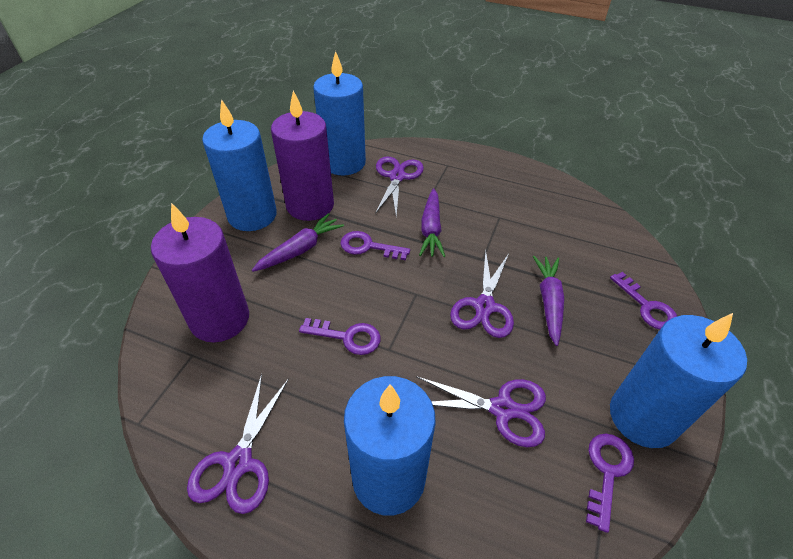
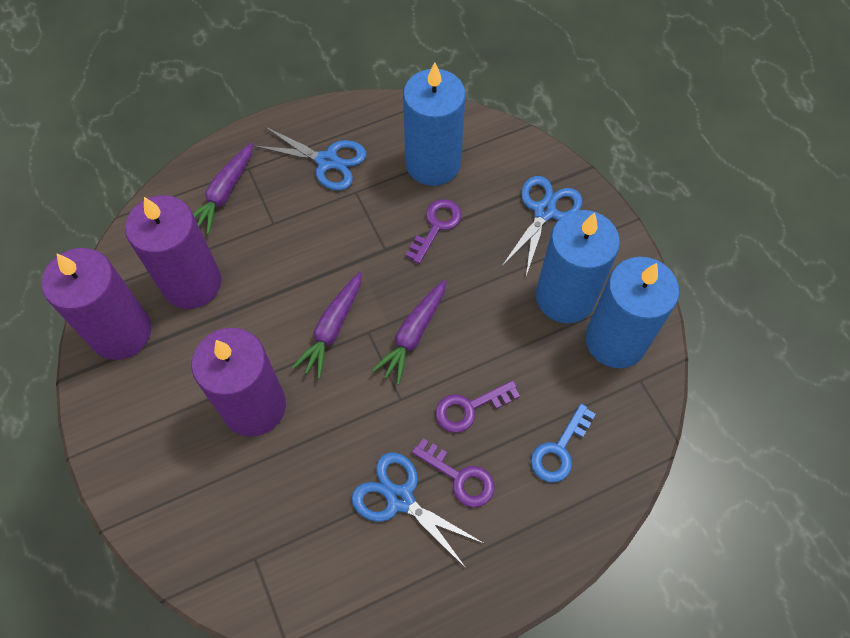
blue candle: [202,99,277,231] [313,51,366,175] [344,376,436,516] [610,313,747,448] = 4 -> [403,62,466,186] [536,210,620,323] [586,257,679,368] = 3
blue key: none = 0 -> [531,404,596,483] = 1
blue scissors: none = 0 -> [254,126,366,191] [351,452,485,569] [501,176,582,276] = 3
purple candle: [151,203,249,343] [271,91,334,221] = 2 -> [41,248,151,360] [125,195,222,309] [191,328,286,437] = 3
purple key: [299,318,381,355] [340,231,410,260] [586,434,634,533] [610,272,677,330] = 4 -> [406,199,462,264] [412,438,494,507] [435,380,520,433] = 3
purple scissors: [187,374,289,514] [375,156,424,217] [416,376,546,447] [450,250,514,338] = 4 -> none = 0

